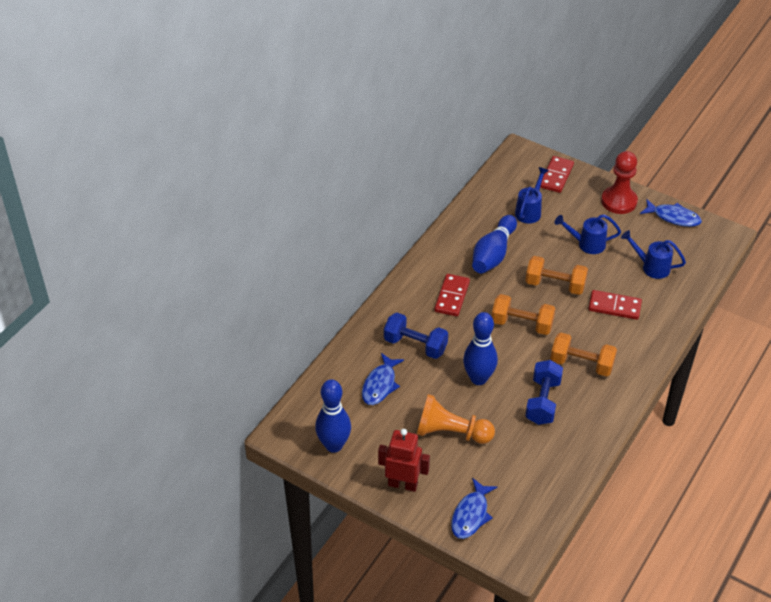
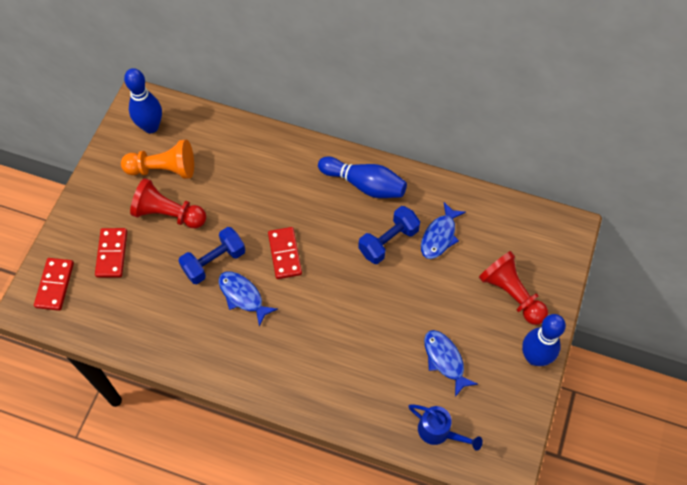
blue watering can: [515,167,549,223] [555,214,621,254] [621,230,686,279] = 3 -> [409,404,483,451] = 1
orange dumbbell: [492,294,556,335] [526,256,588,295] [550,333,617,377] = 3 -> none = 0
red pawn: [601,151,638,214] = 1 -> [130,178,206,228] [479,251,548,325] = 2
red robot: [378,429,430,492] = 1 -> none = 0

